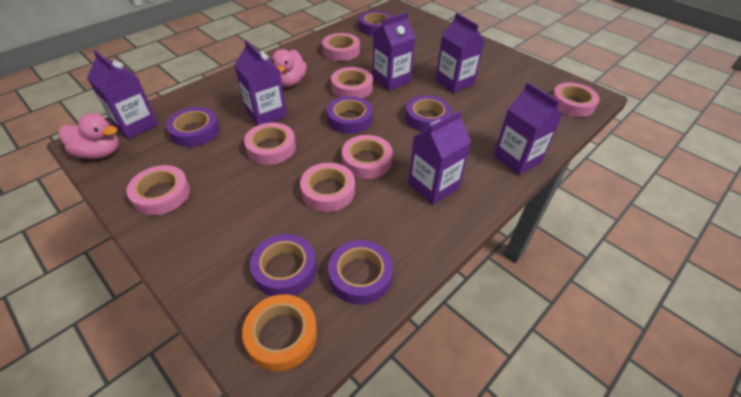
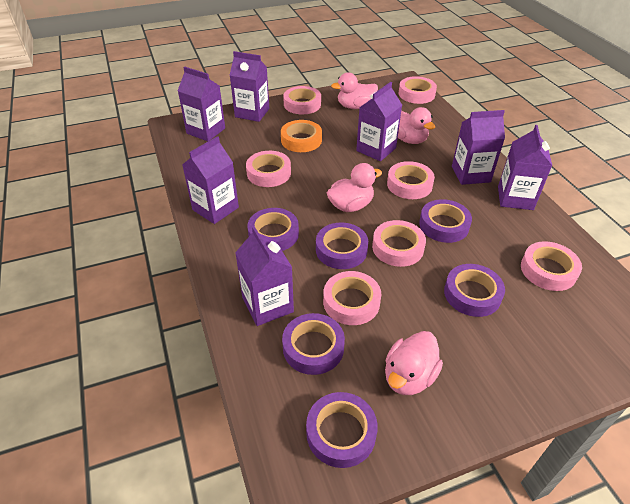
pink duck: [59,113,119,159] [272,49,307,87] = 2 -> [327,163,382,212] [331,73,378,109] [385,331,443,395] [398,107,435,144] = 4
purple carton: [87,50,159,139] [234,40,287,126] [372,12,416,91] [408,110,471,205] [435,13,485,93] [493,82,562,175] = 6 -> [178,66,225,141] [182,136,239,224] [230,51,269,122] [235,226,294,326] [356,82,402,161] [452,110,505,185] [498,125,552,210] = 7

